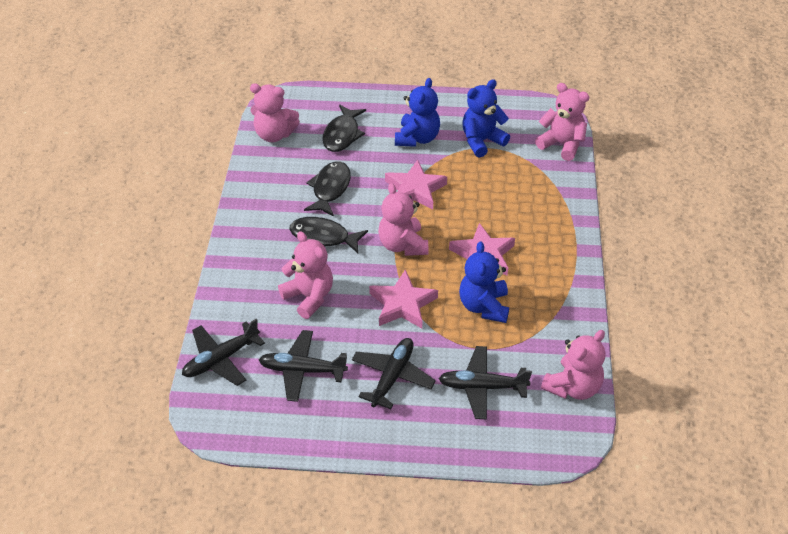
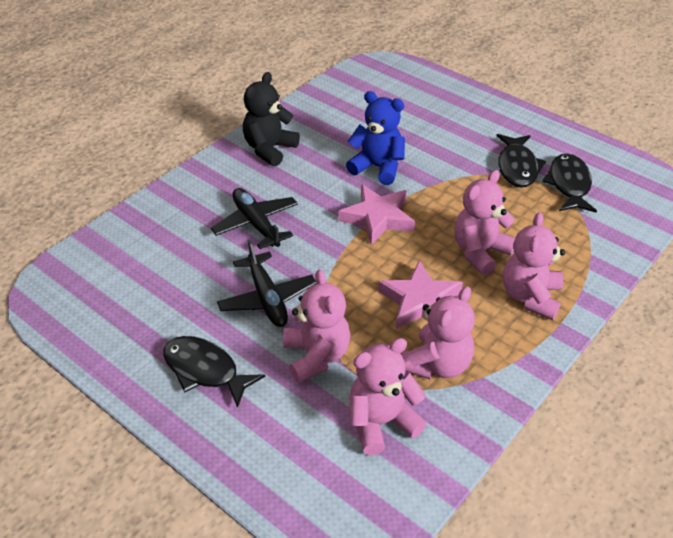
black plane: [182,319,265,386] [259,330,348,402] [352,338,436,409] [439,346,532,420] = 4 -> [211,188,298,249] [217,239,316,327] = 2
black teddy bear: none = 0 -> [243,72,300,166] = 1
blue teddy bear: [395,78,440,147] [459,241,509,323] [462,79,510,158] = 3 -> [346,91,405,185] = 1
pink star: [369,269,438,328] [385,160,447,210] [449,223,515,275] = 3 -> [338,185,415,245] [378,261,463,329] = 2

